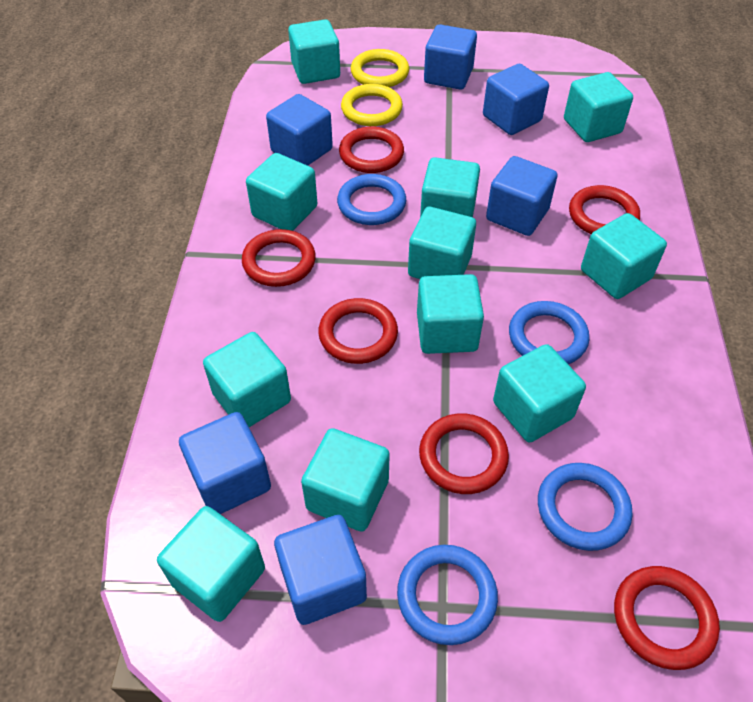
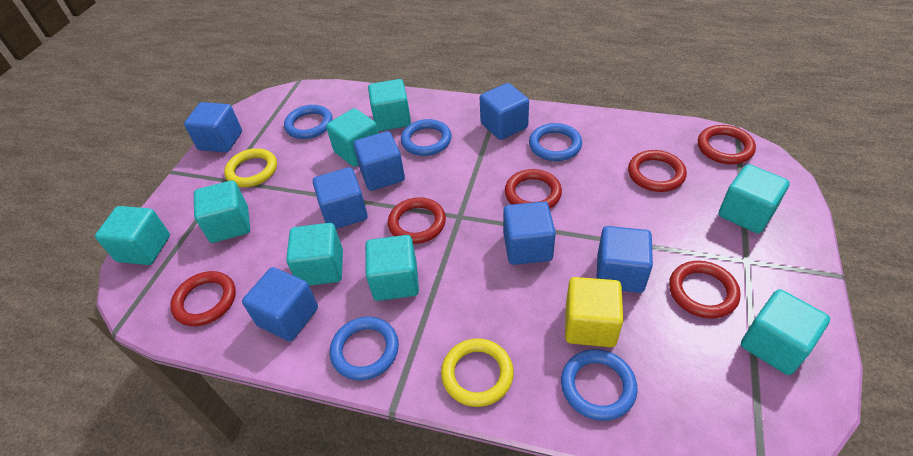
blue cube: [179,412,271,514] [266,94,333,166] [274,515,367,625] [424,24,477,90] [483,64,549,135] [486,156,558,236] = 6 -> [184,102,242,152] [242,267,318,342] [313,167,368,229] [353,131,405,191] [480,83,529,140] [503,201,556,265] [596,226,653,293] = 7
blue ring: [337,174,406,225] [397,545,498,645] [509,301,589,364] [538,463,632,551] = 4 -> [284,105,333,139] [330,317,399,380] [401,119,452,156] [529,123,582,161] [561,349,638,421] = 5
turquoise cube: [157,506,265,622] [203,332,291,427] [246,153,317,231] [288,19,340,84] [301,428,390,532] [408,207,476,279] [417,274,484,354] [420,157,480,217] [493,344,586,442] [564,72,633,142] [581,213,667,299] = 11 -> [95,206,170,265] [194,180,250,243] [286,223,343,286] [326,108,379,167] [365,235,419,301] [368,79,411,131] [718,164,790,234] [741,289,830,375] = 8
yellow cube: none = 0 -> [565,277,623,347] = 1

